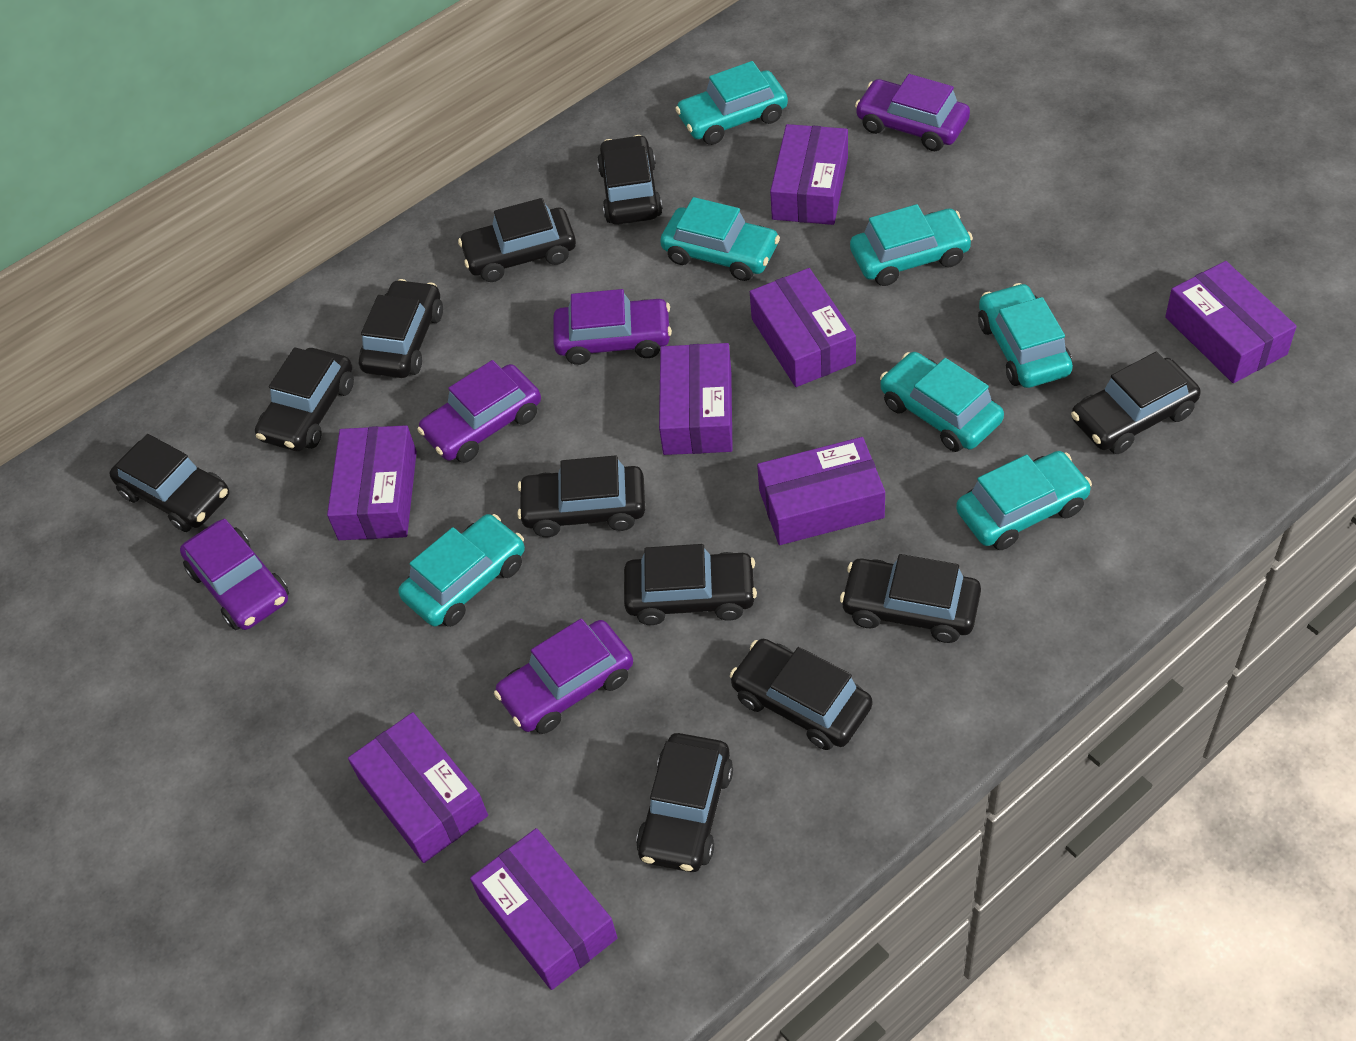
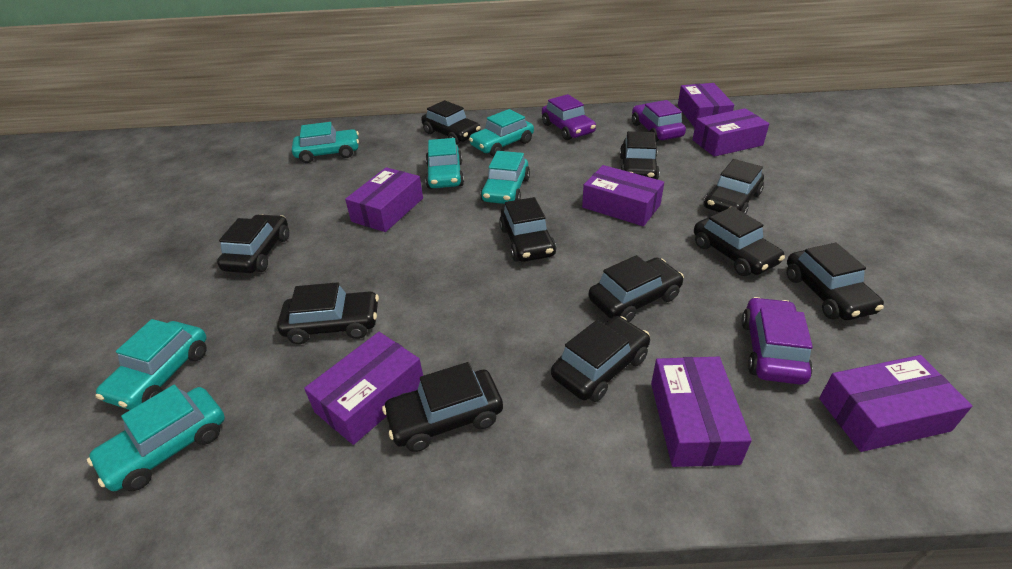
purple box: [327,425,417,540] [348,712,488,863] [470,828,618,990] [659,343,733,455] [750,268,856,387] [757,437,885,545] [770,124,848,225] [1165,261,1297,383] = 8 -> [304,332,423,445] [345,167,423,232] [582,165,664,226] [651,357,752,467] [678,83,734,128] [693,108,769,157] [819,355,972,452] = 7
purple car: [180,519,289,630] [417,360,541,463] [494,618,633,734] [553,289,672,365] [855,74,970,151] = 5 -> [542,94,596,140] [632,100,686,142] [741,297,813,385] = 3
turquoise car: [398,514,525,627] [660,197,780,281] [675,61,788,145] [850,204,973,286] [880,352,1004,452] [956,451,1092,550] [978,283,1073,388] = 7 -> [87,385,225,491] [96,319,207,410] [292,122,359,163] [425,138,464,189] [469,109,534,156] [480,151,530,204] = 6

